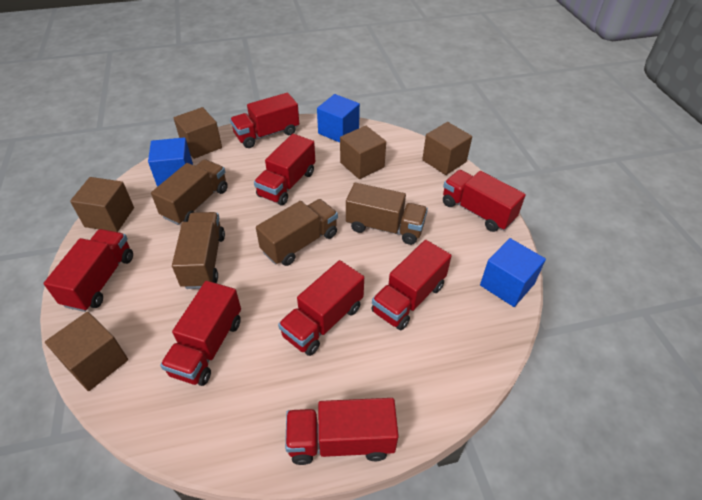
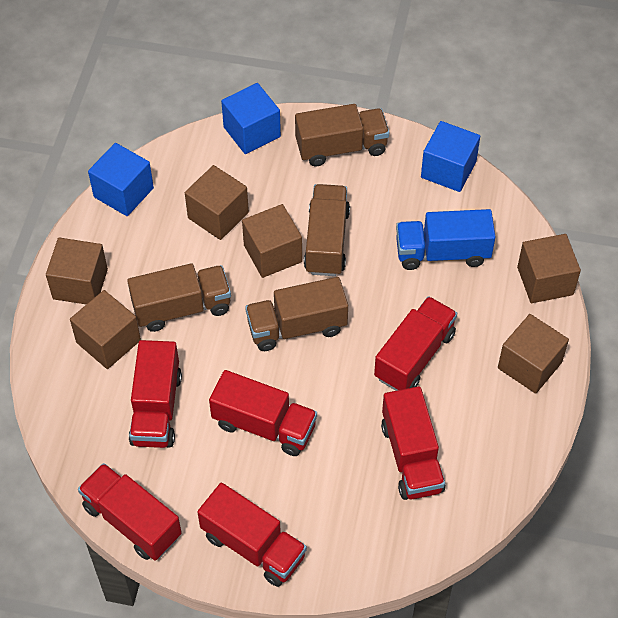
blue truck: none = 0 -> [396,209,495,270] = 1
brown cube: [45,312,128,391] [70,177,134,232] [174,107,222,159] [340,126,386,179] [422,122,472,175] = 5 -> [46,238,108,304] [70,290,141,369] [185,165,249,240] [242,204,302,278] [498,314,569,394] [517,234,581,303] = 6
red truck: [44,229,133,312] [160,281,241,386] [230,93,299,148] [254,134,315,206] [278,260,364,356] [285,398,399,465] [371,240,452,330] [443,170,526,232] = 8 -> [78,463,182,561] [129,340,182,448] [197,483,307,587] [209,370,317,456] [374,296,457,391] [381,386,445,500] = 6

